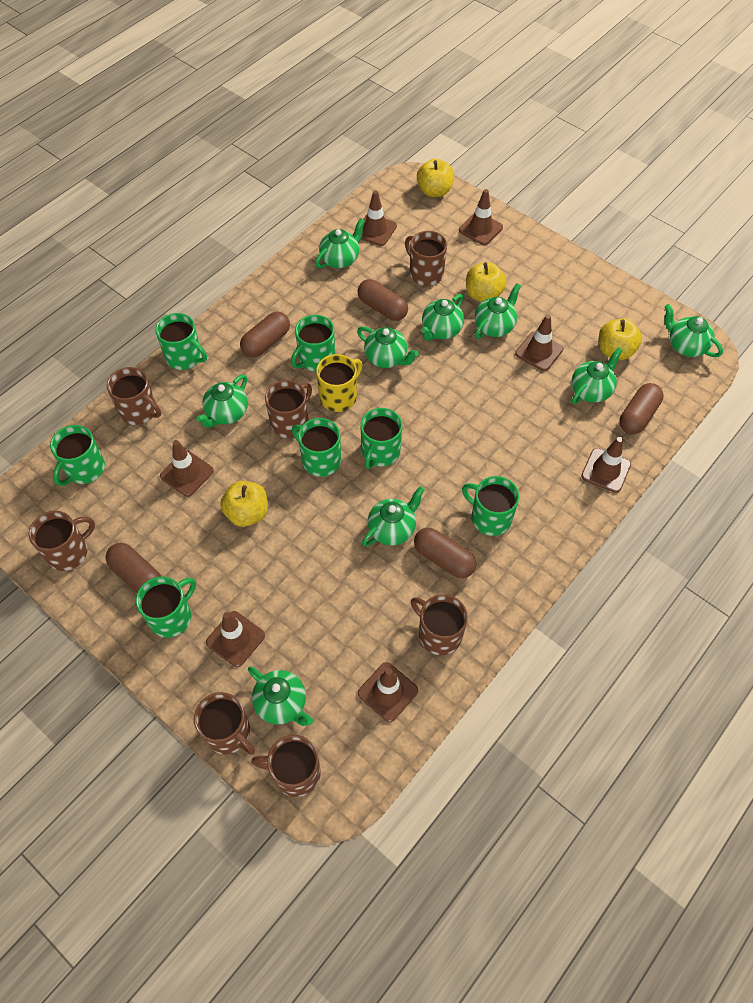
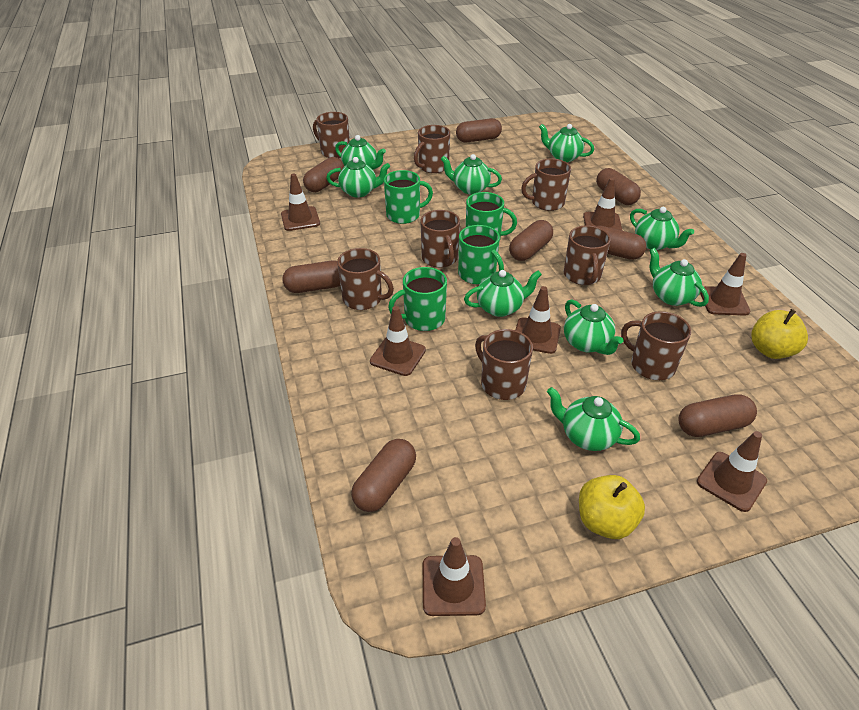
brown capsule: [105,543,161,593] [240,311,290,358] [357,279,408,321] [414,528,476,578] [619,383,664,434] = 5 -> [282,261,341,293] [303,157,344,192] [351,439,416,512] [456,118,502,143] [509,220,553,261] [595,225,646,260] [596,168,641,205] [679,394,757,437] = 8
brown mug: [29,511,95,571] [107,367,161,425] [194,692,255,755] [251,735,321,797] [265,380,312,438] [405,231,447,286] [411,594,468,655] = 7 -> [313,112,350,158] [337,248,394,310] [414,125,450,173] [421,210,460,268] [475,329,533,400] [521,158,571,211] [564,226,611,285] [621,311,691,380] = 8
green mug: [50,425,105,486] [136,577,196,638] [155,313,207,370] [291,315,335,372] [292,418,341,477] [360,408,402,469] [462,476,519,536] = 7 -> [384,170,433,224] [388,267,447,331] [458,225,504,284] [466,192,517,241] = 4
yellow apple: [220,481,268,527] [417,158,454,197] [466,262,507,302] [599,318,642,360] = 4 -> [579,475,645,539] [751,309,808,359] = 2
yellow mug: [316,354,363,412] = 1 -> none = 0

